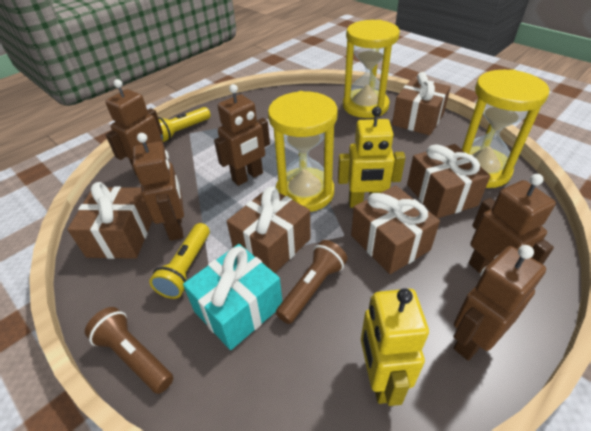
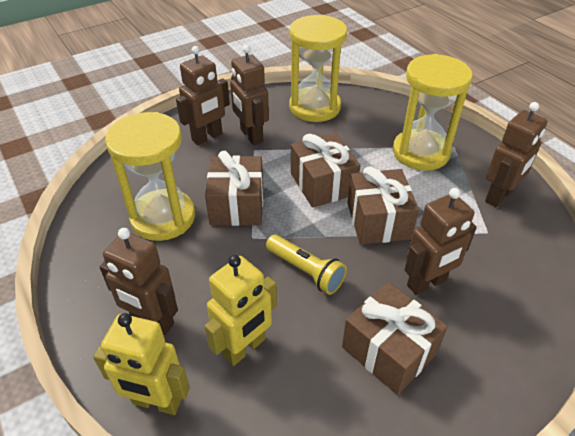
brown flashlight: [85,307,173,394] [276,240,347,324] = 2 -> none = 0
brown gift: [67,182,153,259] [227,187,311,273] [351,185,440,274] [392,72,451,135] [407,144,490,218] = 5 -> [205,151,263,226] [291,133,360,208] [342,282,448,395] [348,166,419,245] = 4
turquoise gift: [183,244,283,350] = 1 -> none = 0
yellow flashlight: [149,223,210,299] [158,107,211,142] = 2 -> [266,235,347,295] = 1

